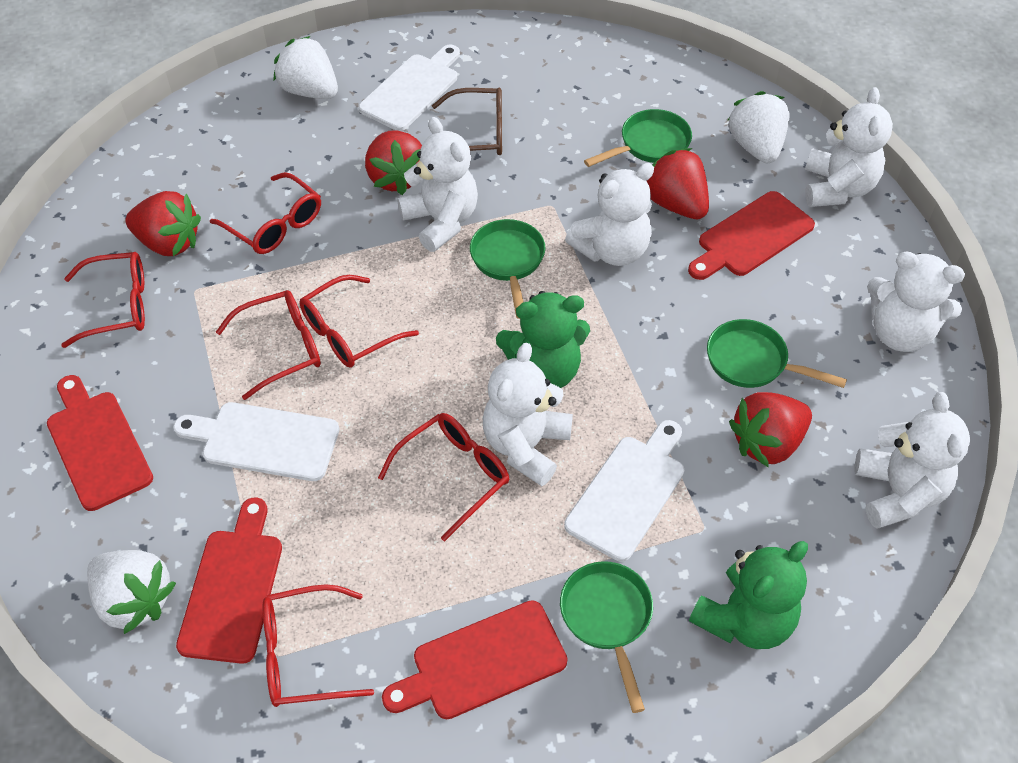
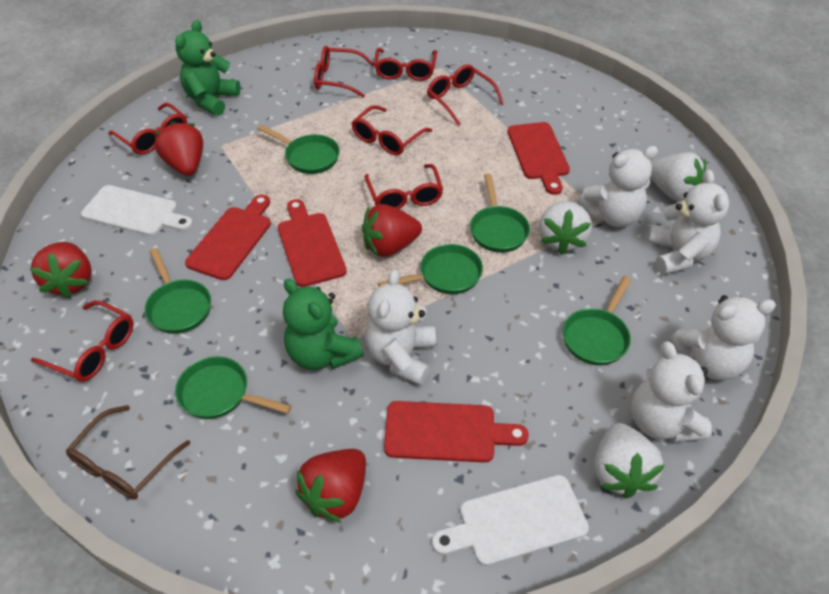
green pan: [470,219,545,319] [560,561,653,713] [584,109,692,167] [707,319,847,388] = 4 -> [145,248,211,334] [175,356,292,419] [257,125,340,174] [378,244,483,294] [470,174,530,253] [563,276,631,366] = 6
red glasses: [61,252,145,348] [210,172,321,254] [216,290,321,400] [263,584,374,707] [299,275,419,368] [378,413,509,541] = 6 -> [31,301,133,382] [109,103,187,155] [314,46,375,98] [352,105,432,155] [365,164,443,209] [375,48,437,81] [427,64,504,126] = 7
white cutting board: [173,402,340,481] [359,45,460,131] [564,420,684,562] = 3 -> [81,185,193,236] [432,475,589,566] = 2
white teddy bear: [398,117,478,252] [483,343,573,486] [565,163,654,266] [805,87,893,207] [854,392,970,529] [867,251,965,352] = 6 -> [365,269,436,386] [577,146,658,227] [631,342,712,443] [647,170,729,275] [669,295,776,380] = 5

